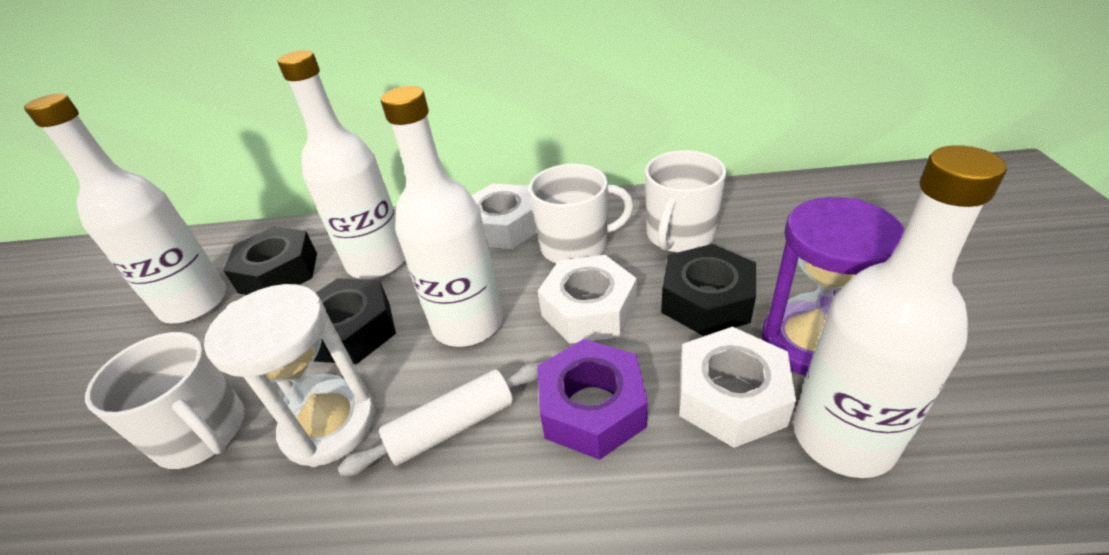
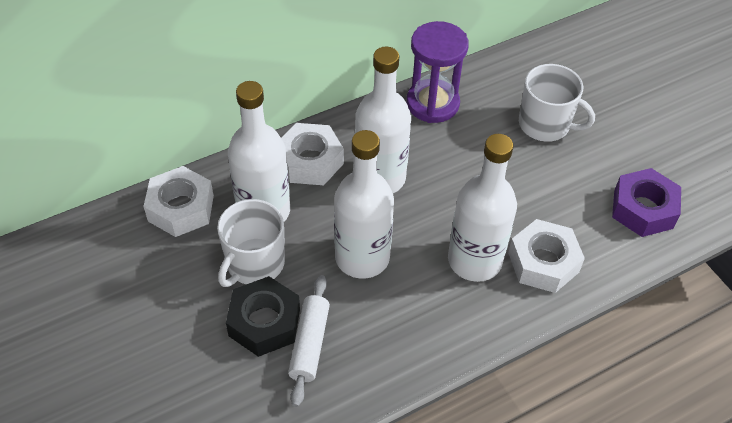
black nut: [223,227,317,295] [314,278,396,364] [661,244,756,336] = 3 -> [226,276,300,357] = 1
white hourglass: [204,284,376,467] = 1 -> none = 0
white mug: [85,332,245,469] [529,164,634,264] [645,150,726,253] = 3 -> [217,199,285,287] [519,64,595,142] = 2

